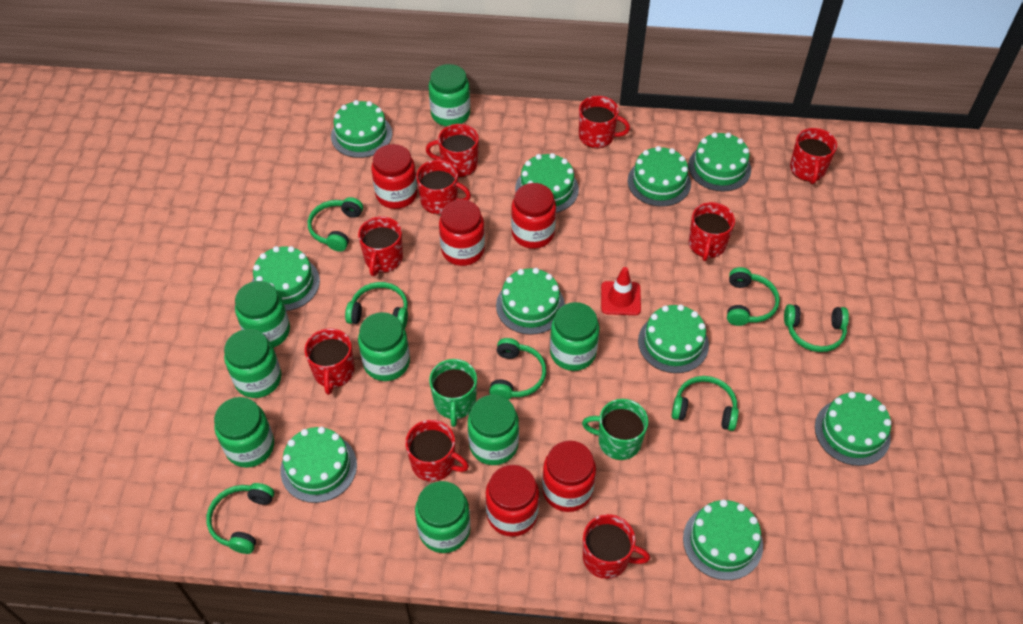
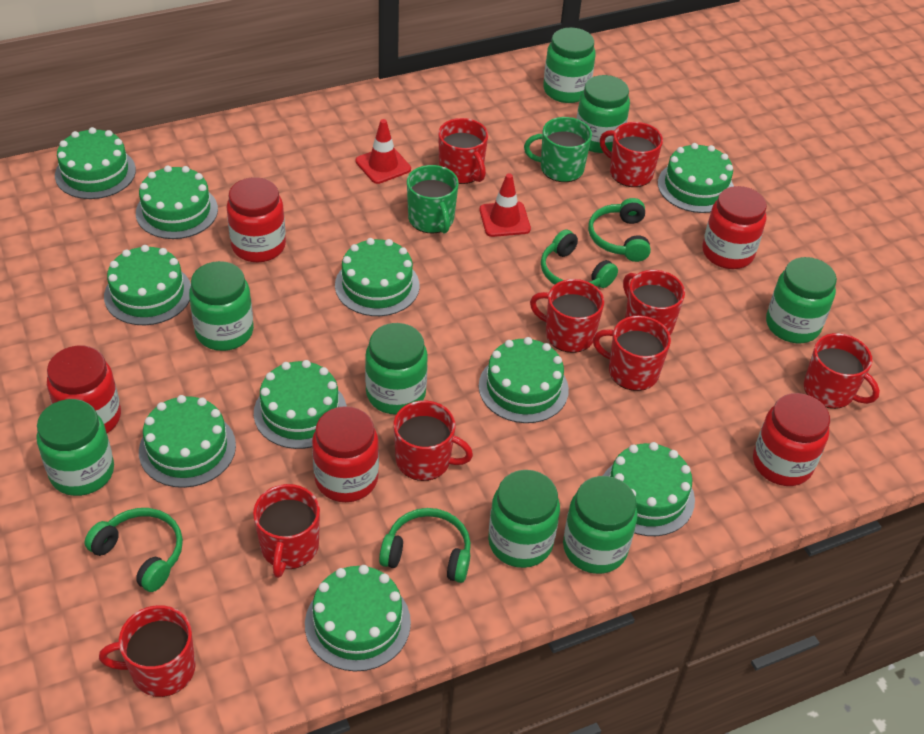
green headphones: [206,483,274,554] [308,197,363,252] [345,282,408,329] [489,338,546,400] [672,376,739,431] [727,267,780,326] [784,304,849,352] = 7 -> [84,508,183,592] [379,508,471,583] [541,229,618,288] [588,198,651,262] = 4
red traffic cone: [601,267,641,315] = 1 -> [356,119,411,184] [479,173,531,237] = 2

